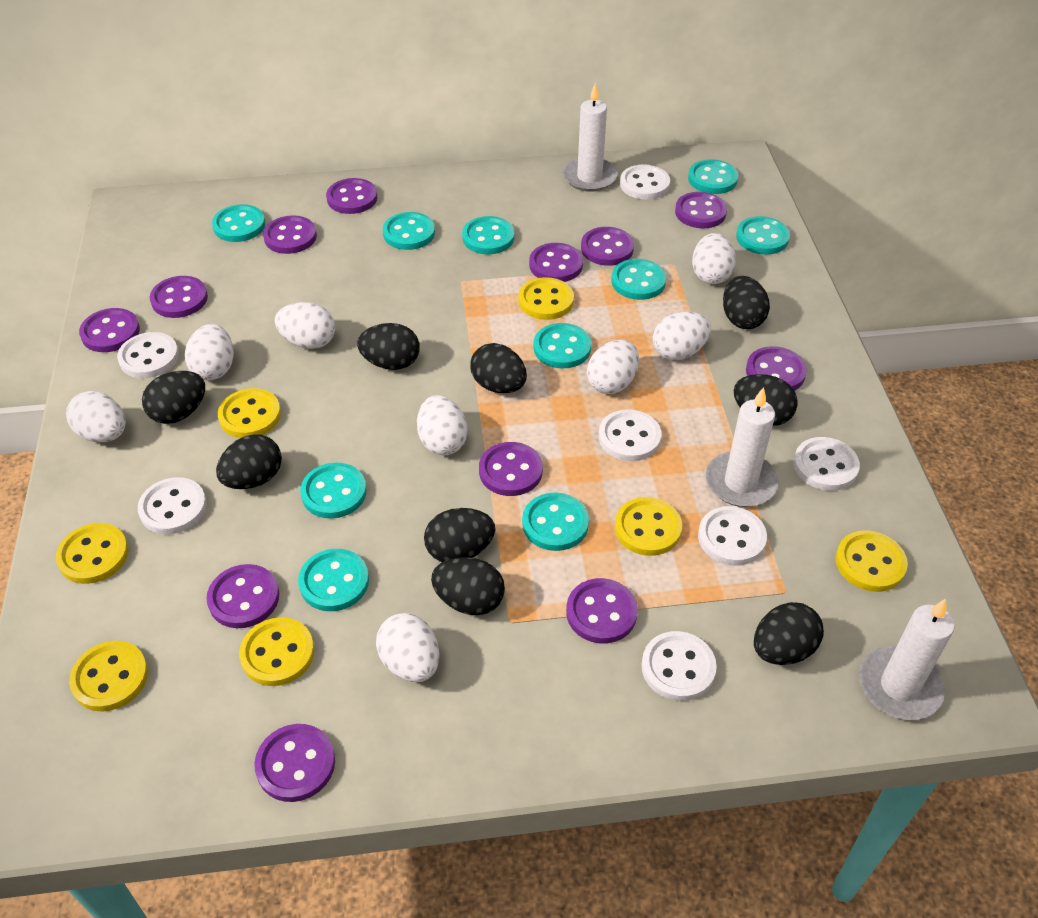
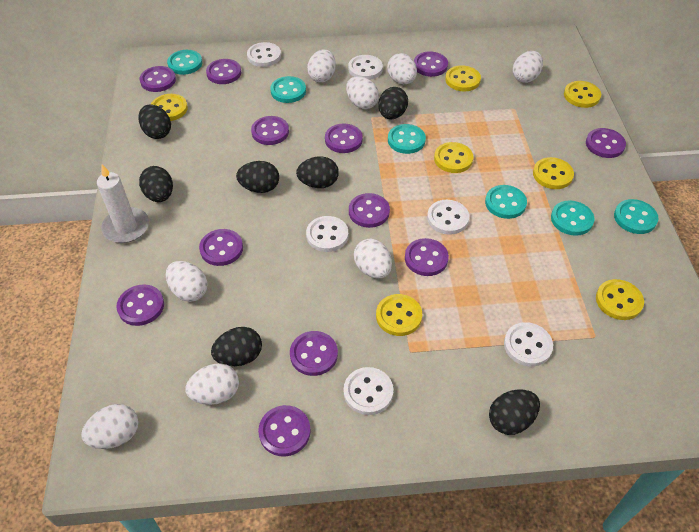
black egg: [142,371,205,424] [216,434,282,489] [357,323,420,370] [424,508,495,562] [431,557,505,615] [470,343,527,393] [723,276,770,329] [734,374,798,426] [754,602,824,665] = 9 -> [138,104,171,139] [139,166,173,202] [211,327,262,366] [236,161,279,193] [296,156,339,188] [378,87,408,119] [489,390,540,435] = 7
turquoise button: [212,204,266,242] [298,549,369,611] [300,463,367,519] [383,212,435,250] [462,216,514,254] [522,493,589,551] [533,323,591,368] [611,259,666,300] [688,159,738,194] [736,216,790,255] = 10 -> [167,50,202,75] [270,76,306,103] [388,124,426,154] [485,185,527,219] [551,201,595,236] [614,199,658,234] = 6
white button: [117,332,179,378] [138,477,207,534] [599,409,661,461] [620,165,670,200] [641,631,717,701] [698,506,767,566] [793,437,860,491] = 7 -> [247,42,281,67] [306,216,348,252] [344,367,393,415] [348,55,383,80] [427,200,469,235] [504,322,553,367] = 6
white candle: [563,83,618,192] [706,387,778,507] [859,599,955,720] = 3 -> [97,164,149,243] = 1

